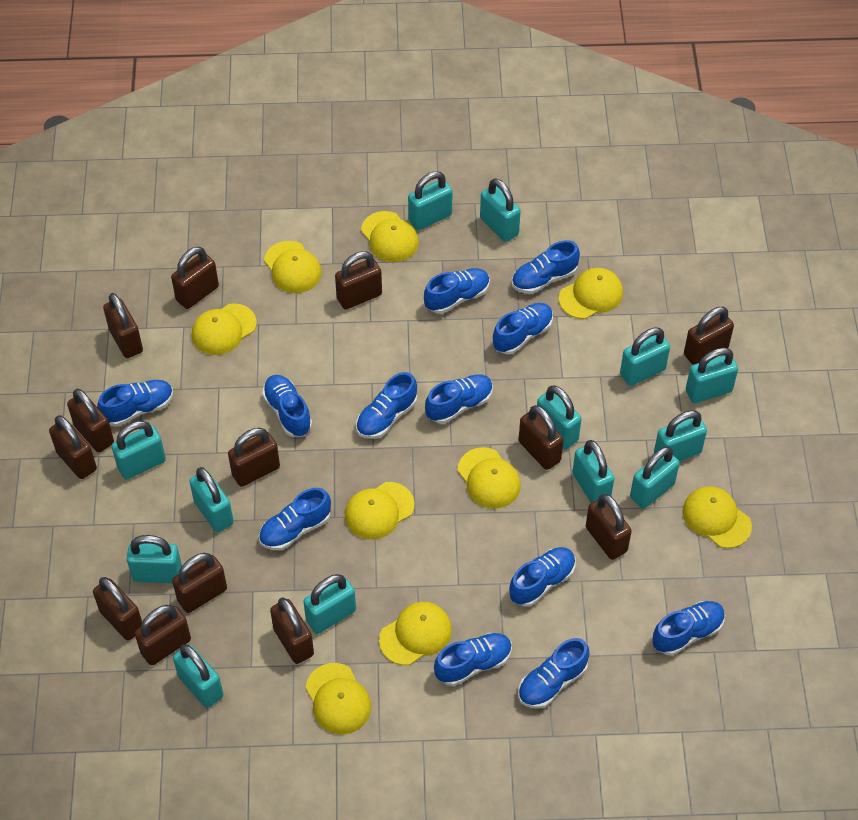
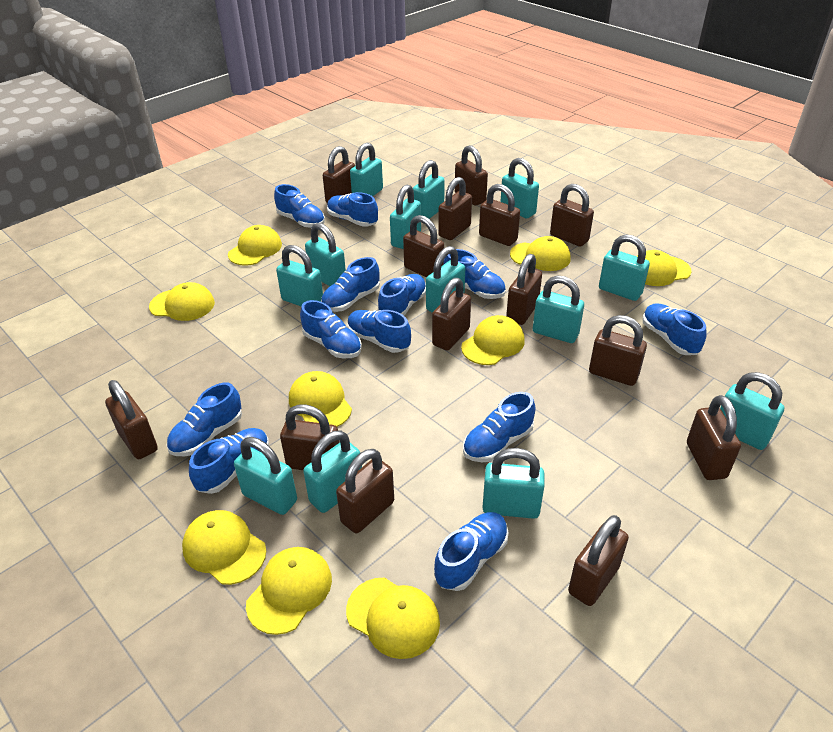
brown padlock: [49,415,97,479] [67,389,114,452] [93,577,142,641] [103,293,143,358] [135,605,191,665] [171,247,219,309] [172,553,227,613] [228,428,280,487] [270,598,314,664] [335,251,382,309] [519,405,564,470] [586,494,632,560] [684,307,734,365] = 13 -> [105,380,158,459] [280,404,340,470] [323,146,355,203] [336,449,394,533] [403,215,444,277] [432,278,471,350] [438,177,472,240] [455,145,488,206] [479,184,520,246] [506,254,542,325] [550,184,594,247] [568,515,629,606] [589,315,647,386] [687,395,741,480] = 14

